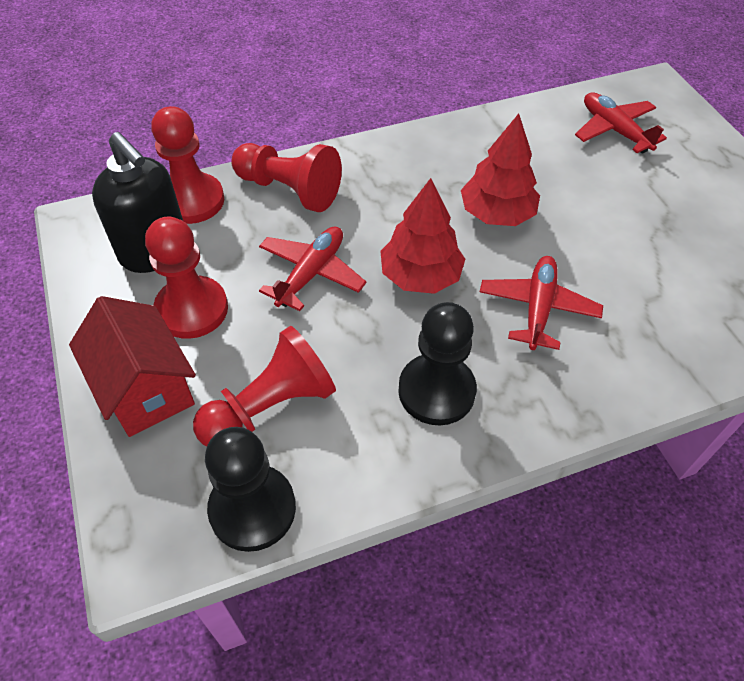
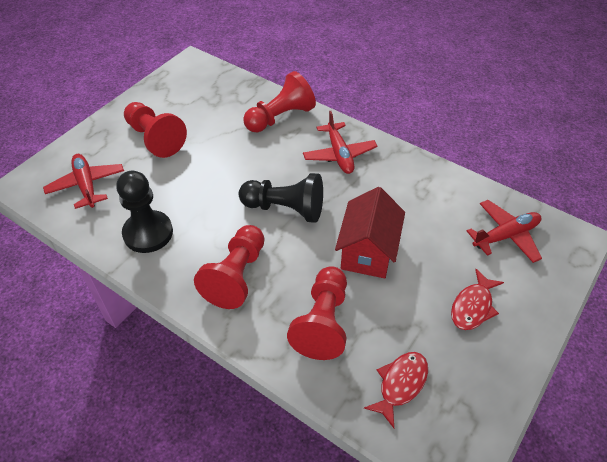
black soap dispenser: [92,132,183,273] = 1 -> none = 0
red fish: none = 0 -> [364,352,428,428] [451,269,504,330] = 2
red tree: [380,178,465,294] [461,113,540,226] = 2 -> none = 0

